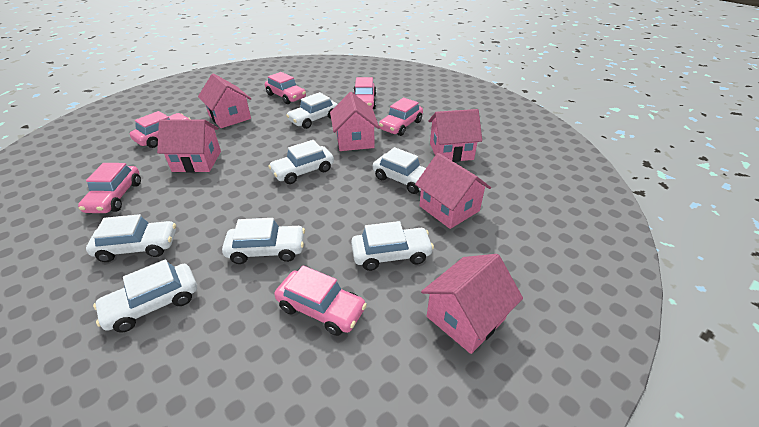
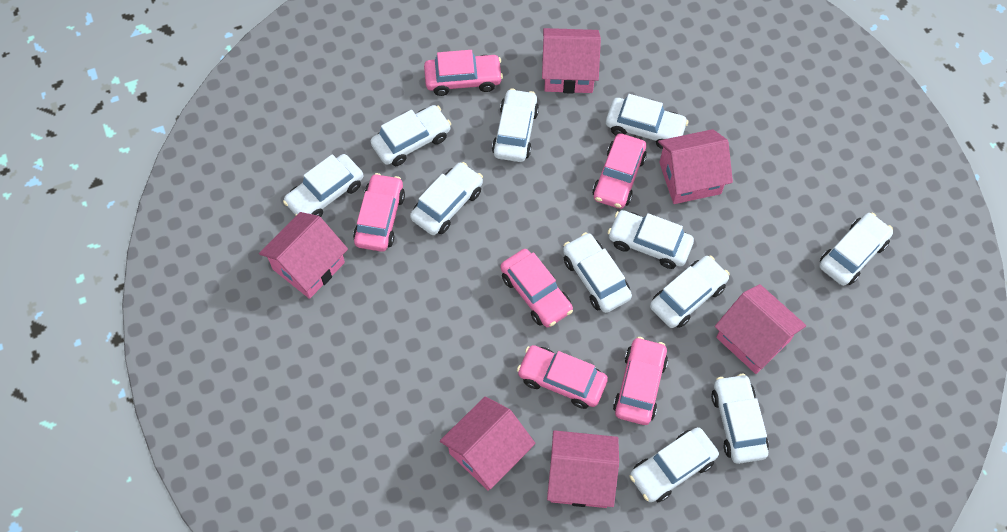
white car: [86,214,176,262] [93,259,197,333] [222,218,305,264] [268,140,334,184] [286,92,337,129] [351,221,434,271] [373,147,426,194] = 7 -> [283,154,363,217] [371,105,451,166] [410,162,483,235] [492,88,539,162] [563,232,632,313] [606,94,689,149] [608,210,694,269] [629,427,719,502] [650,256,730,328] [711,373,769,464] [819,212,893,286] = 11

